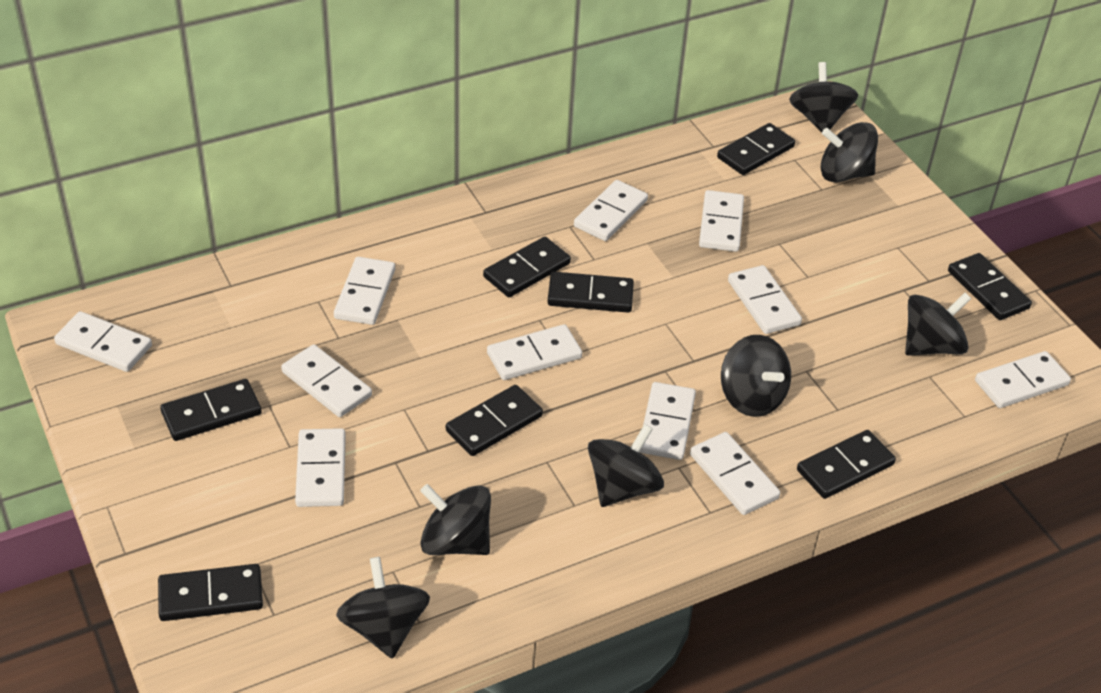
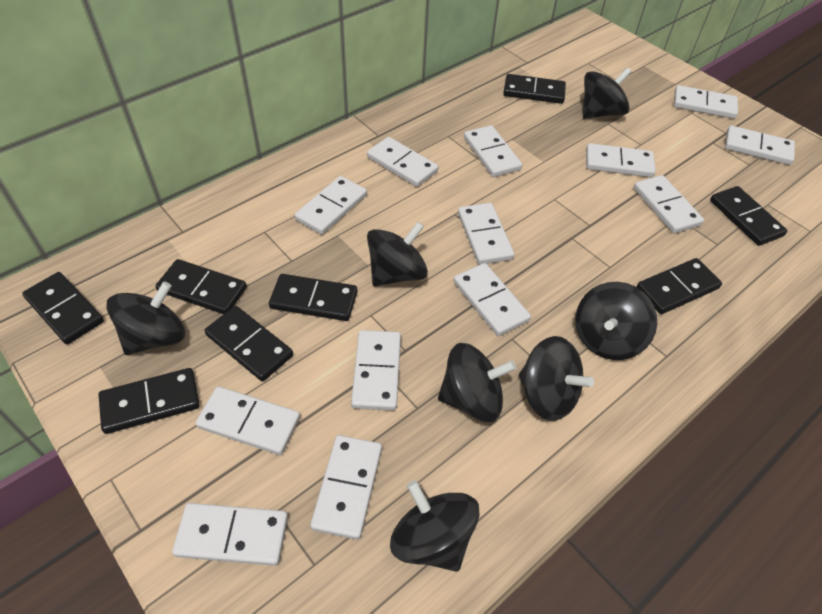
white domino: [54,311,152,372] [281,344,372,417] [295,428,346,507] [334,257,395,325] [487,324,582,380] [574,180,648,241] [640,382,696,460] [690,432,780,515] [699,190,744,252] [728,265,802,334] [975,351,1071,408] = 11 -> [172,503,288,566] [195,386,300,455] [295,176,367,235] [310,435,382,540] [351,330,401,411] [367,137,438,187] [454,263,531,336] [458,203,515,265] [464,125,522,177] [586,143,656,177] [634,175,704,233] [674,85,738,119] [725,126,795,165] = 13

